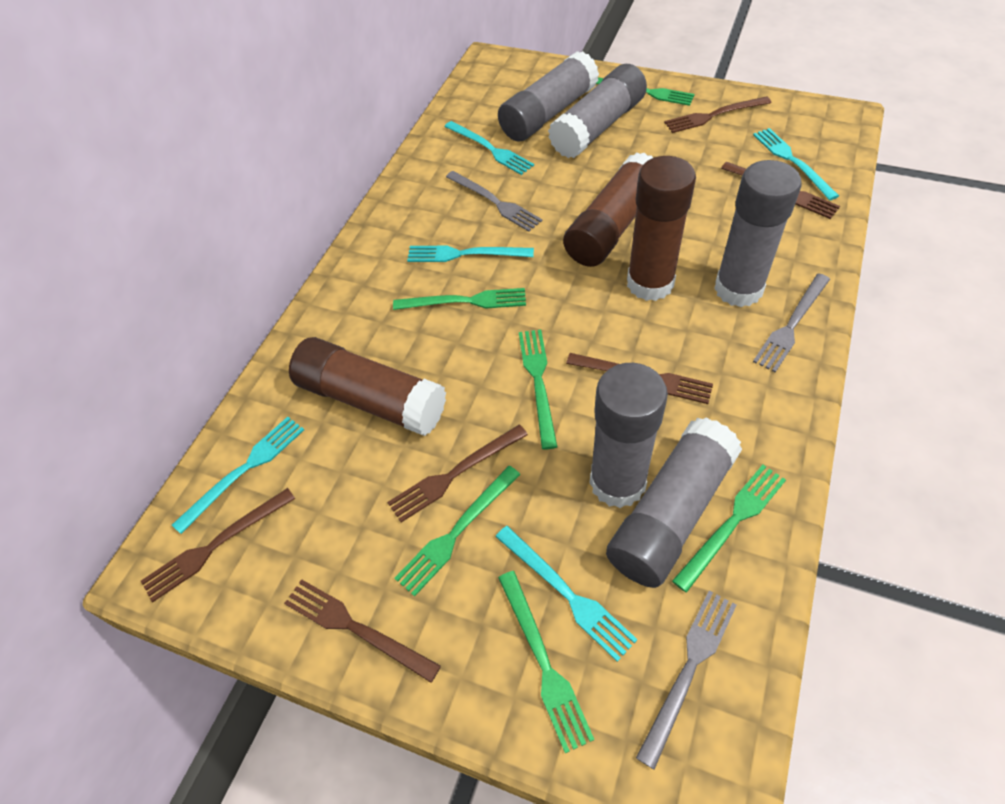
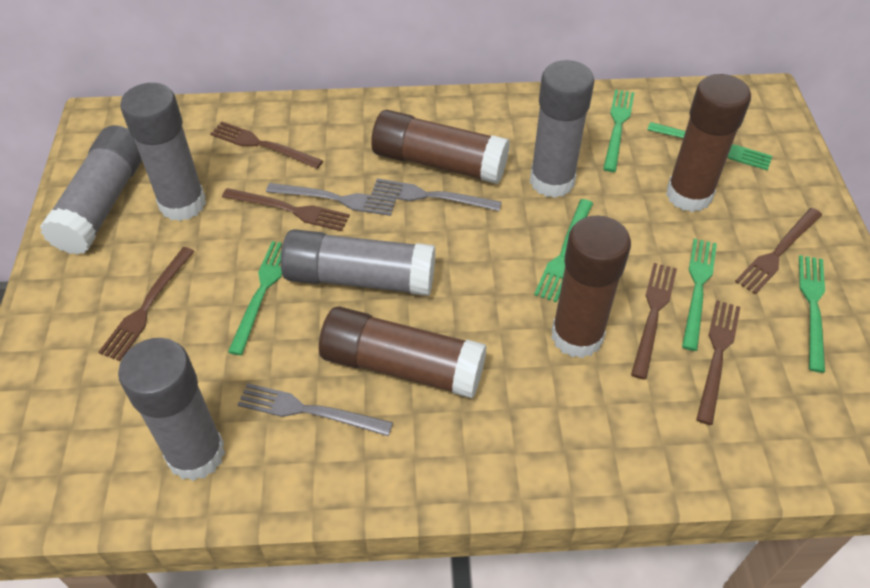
brown glue stick: [289,337,446,436] [563,152,653,267] [627,156,696,301] = 3 -> [319,306,487,399] [371,110,510,184] [551,215,631,358] [666,74,751,212] = 4
turquoise fork: [172,417,304,534] [407,246,534,262] [444,121,534,175] [496,526,638,662] [753,128,839,200] = 5 -> none = 0

